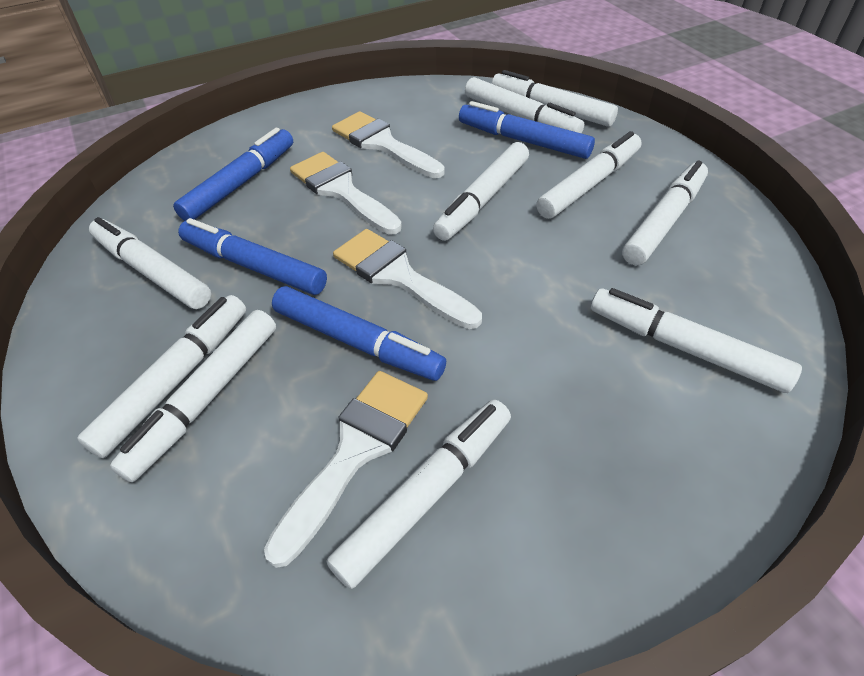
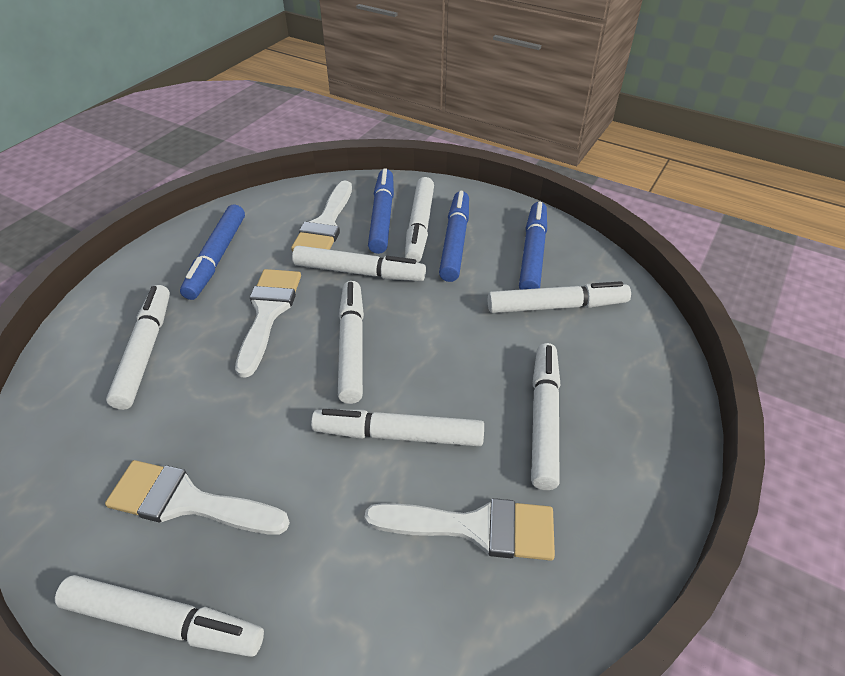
white marker: [77,295,246,458] [89,217,211,309] [110,310,276,482] [327,400,511,589] [433,142,529,241] [465,77,584,134] [492,70,618,127] [536,131,642,219] [591,288,802,393] [622,160,708,265] = 10 -> [55,575,264,657] [106,285,170,410] [292,246,426,281] [311,409,484,446] [338,281,364,404] [405,177,434,263] [488,281,631,313] [531,343,561,490] = 8

